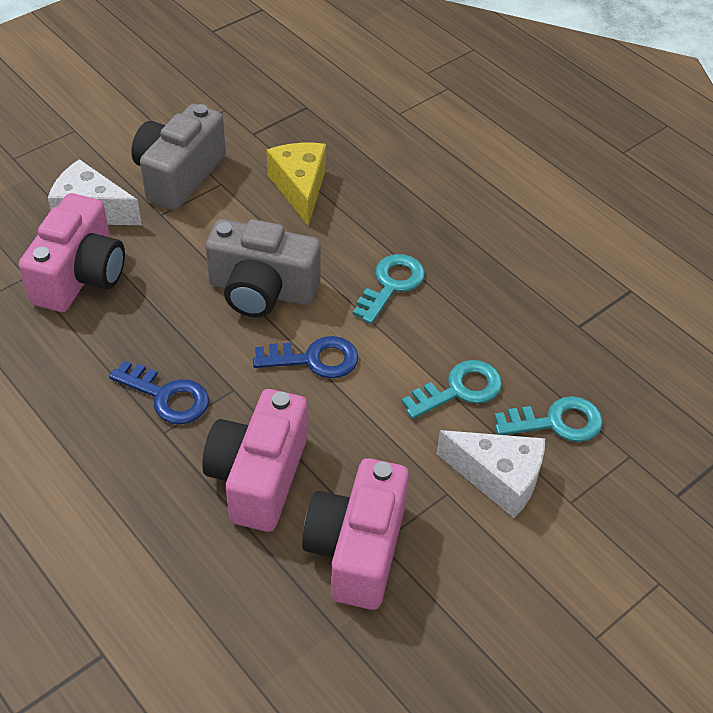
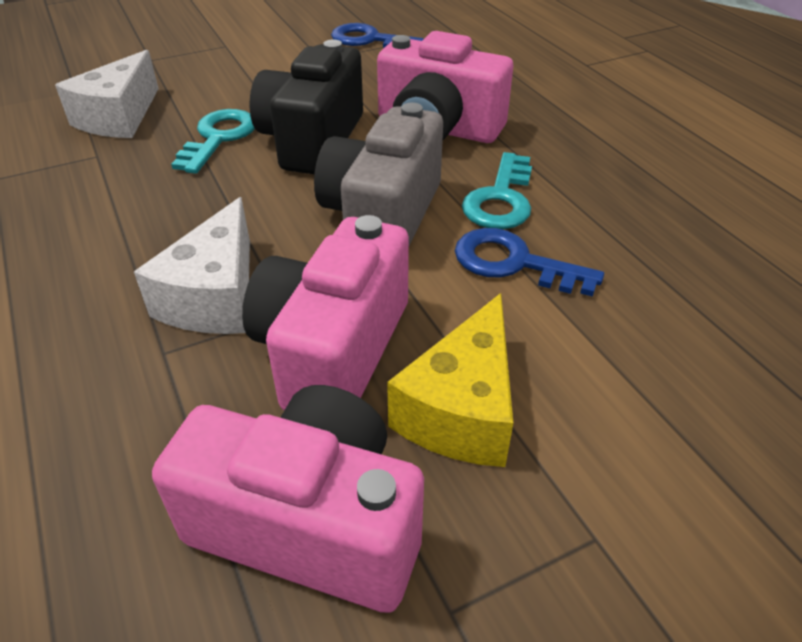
black camera: none = 0 -> [250,39,363,174] = 1
grey camera: [131,104,226,210] [205,219,321,317] = 2 -> [314,103,443,246] = 1
turquoise key: [353,254,425,324] [401,360,502,419] [494,396,603,442] = 3 -> [171,109,255,174] [462,152,532,229] = 2

